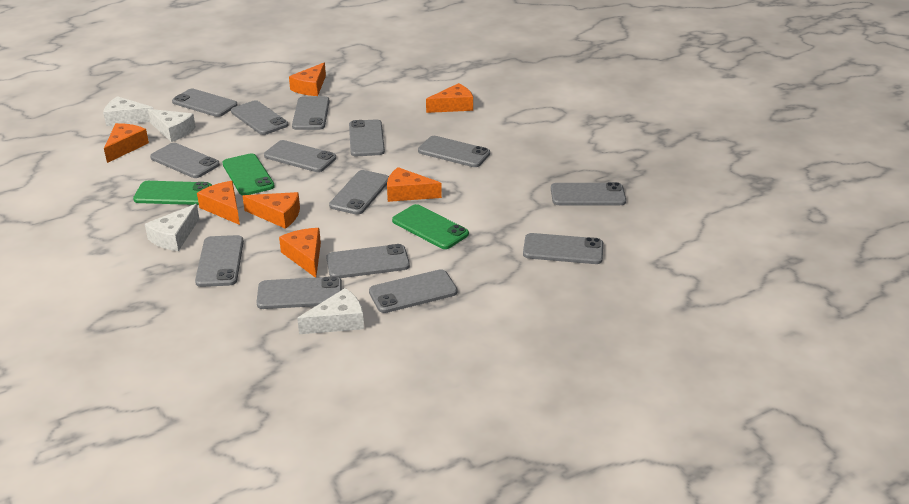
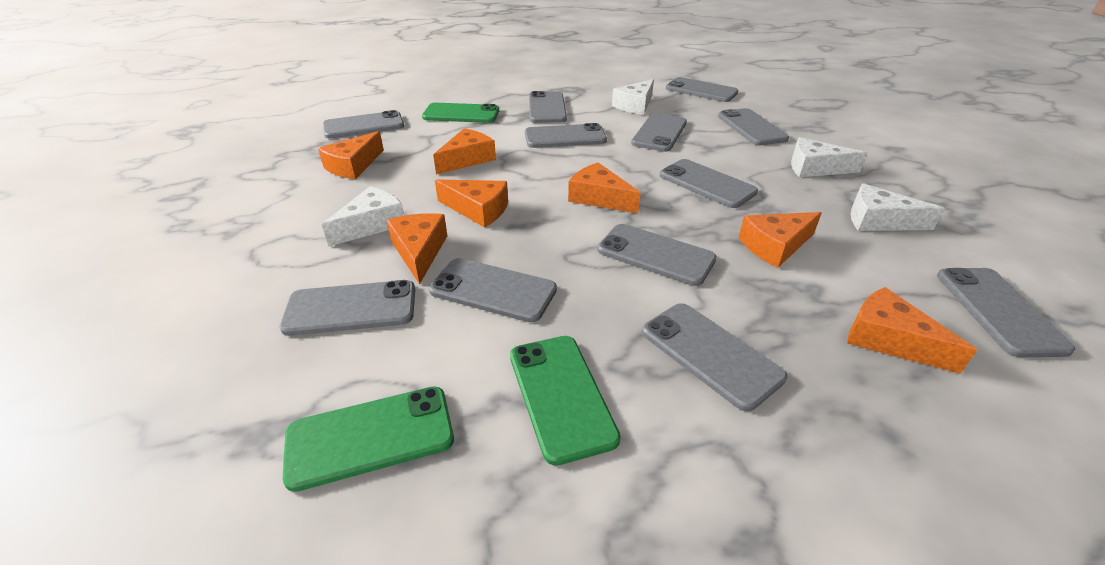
grey phone: [150,143,220,178] [172,89,237,117] [195,235,244,287] [231,100,288,135] [257,276,342,309] [264,140,336,172] [292,96,330,130] [326,244,410,278] [329,170,389,215] [349,119,385,156] [369,269,458,313] [418,136,490,167] [523,233,603,264] [551,182,626,205] = 14 -> [279,280,415,336] [323,110,404,138] [429,258,557,322] [525,123,607,148] [529,91,567,123] [597,224,717,286] [631,113,687,152] [642,303,787,411] [660,159,758,208] [666,77,739,102] [718,108,789,145] [937,268,1075,357] = 12

